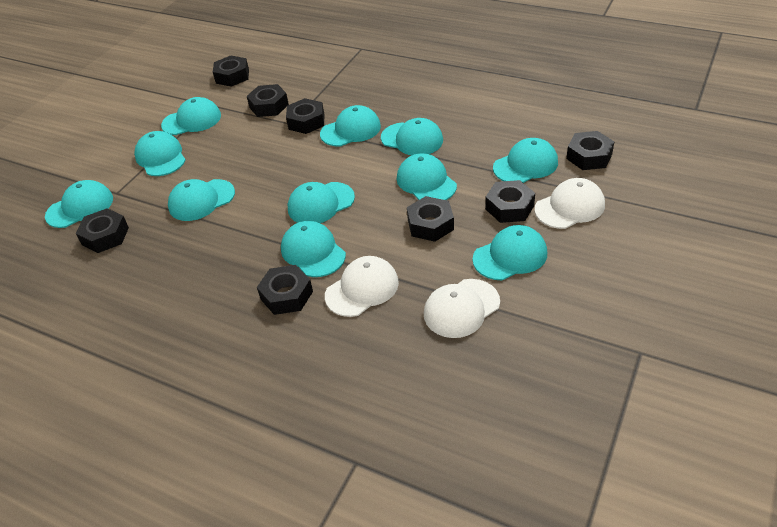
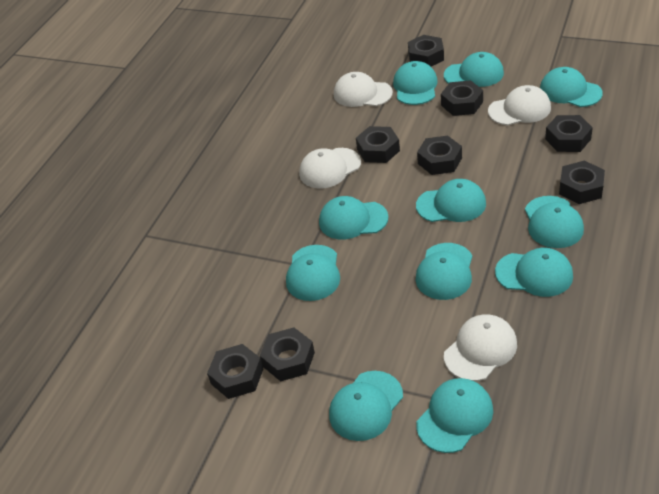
white cap: [325,256,399,317] [424,279,500,338] [535,178,605,229] = 3 -> [299,148,361,189] [334,72,393,107] [444,314,517,381] [488,85,551,125] = 4

